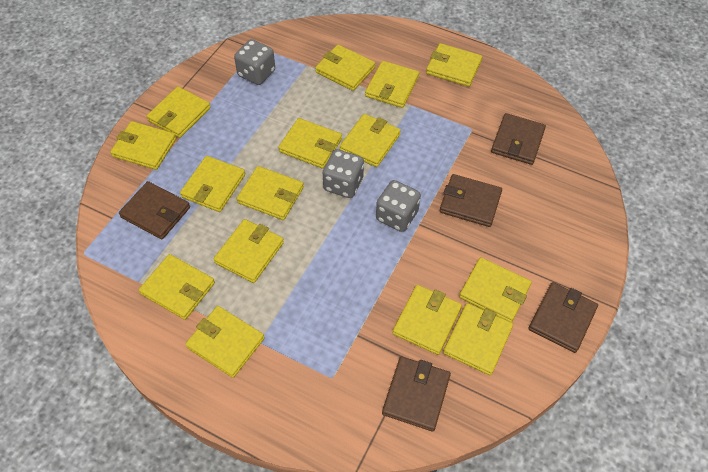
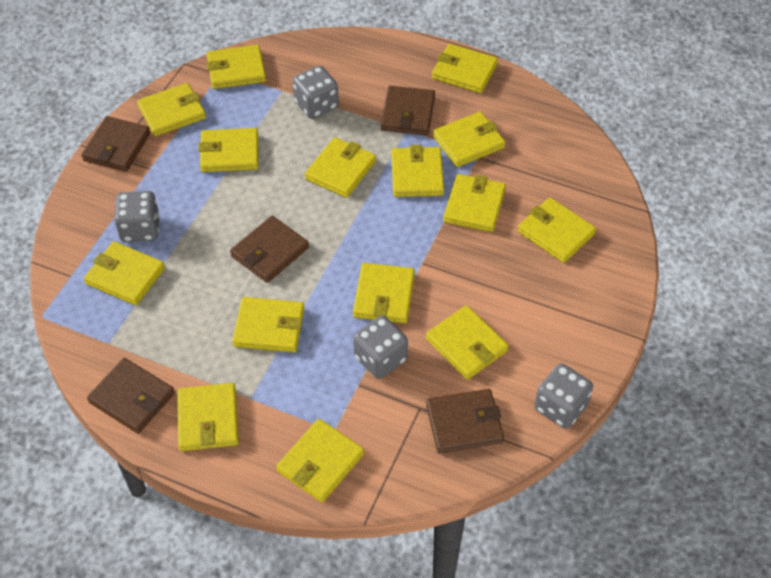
grey dice: [234,39,275,85] [323,149,364,198] [376,180,421,232] = 3 -> [114,191,160,242] [293,66,339,119] [353,316,408,379] [534,364,593,429] = 4

